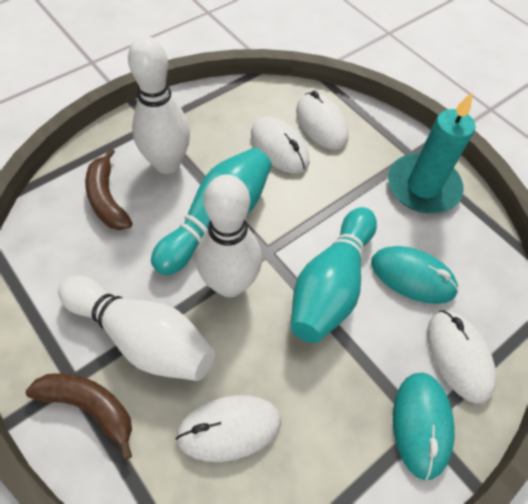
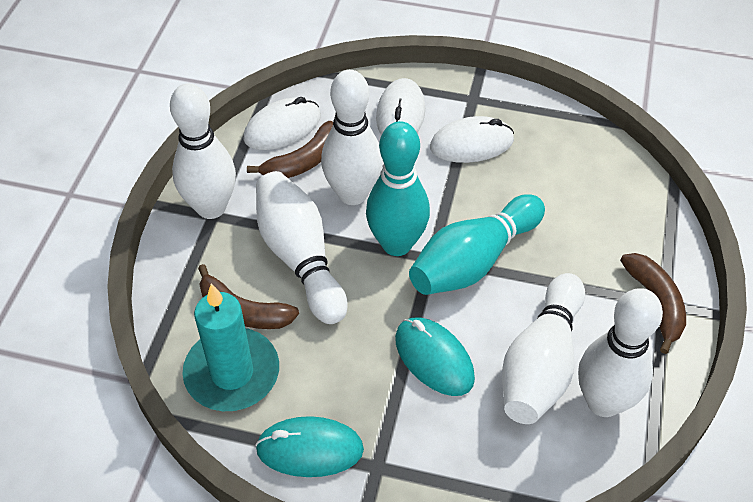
brown banana: [26,373,132,460] [85,148,132,230] = 2 -> [198,264,299,329] [247,121,333,178] [620,253,686,354] = 3
white bowling pin: [58,276,215,381] [128,36,190,174] [196,174,262,297] = 3 -> [170,84,236,219] [256,171,348,324] [321,70,383,205] [502,273,585,424] [578,288,663,417] = 5
white mouse: [175,395,281,462] [251,117,309,173] [296,91,349,150] [427,311,496,404] = 4 -> [243,97,321,150] [376,78,425,135] [430,116,514,163] = 3

